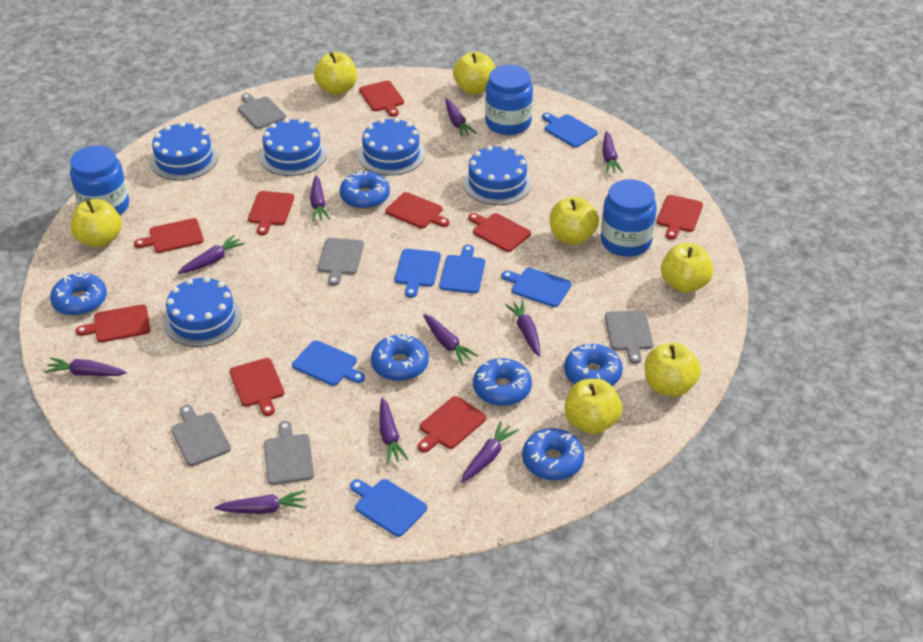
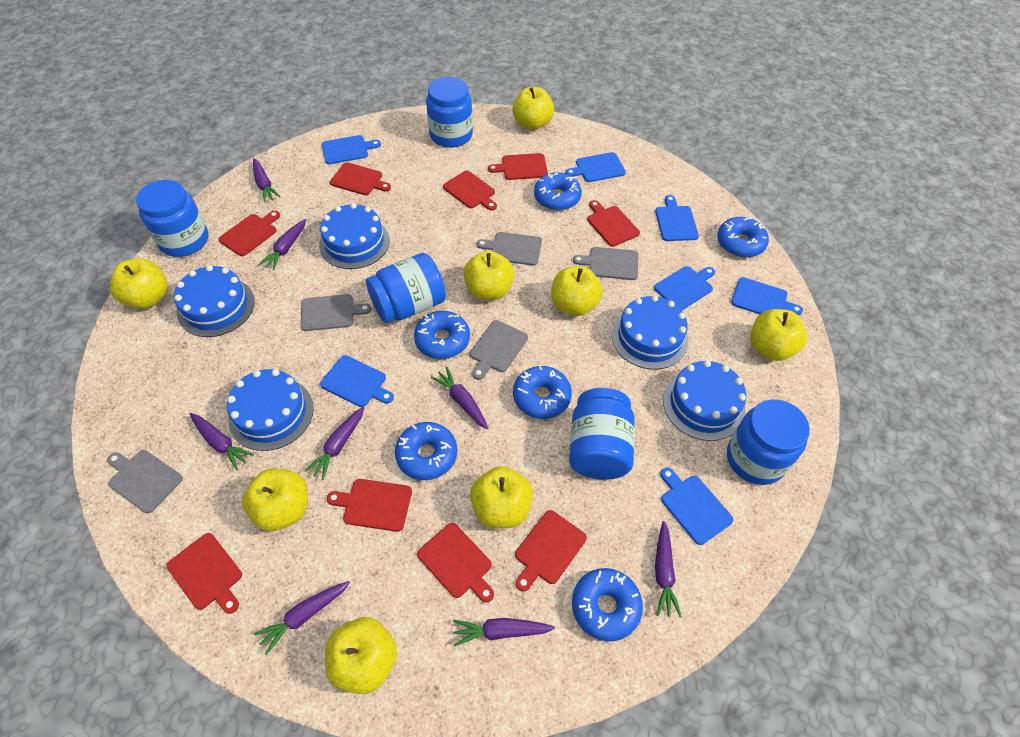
blue cutting board: [292,340,365,386] [350,479,427,537] [395,249,441,298] [439,245,485,293] [501,268,572,307] [542,113,598,148] = 6 -> [320,355,394,407] [321,135,381,164] [565,152,626,182] [654,266,715,310] [655,195,699,241] [660,468,733,545] [731,277,803,315] = 7
blue jar: [70,145,129,215] [485,65,533,135] [601,179,657,257] = 3 -> [136,180,208,257] [366,253,446,323] [426,77,473,148] [569,388,635,480] [727,399,810,485] = 5
purple carrot: [44,358,127,376] [178,235,245,274] [214,490,306,514] [310,175,330,222] [379,398,409,464] [423,314,478,365] [445,98,476,137] [461,421,518,483] [505,300,541,357] [602,131,623,173] = 10 -> [190,413,254,470] [253,158,281,202] [254,581,350,655] [258,219,306,270] [305,406,364,480] [431,367,488,429] [453,618,555,647] [655,521,682,617] = 8
yellow apple: [70,199,122,247] [314,52,357,95] [453,52,496,94] [550,197,599,245] [565,379,622,434] [645,343,701,397] [661,243,713,293] = 7 -> [110,258,168,309] [242,468,308,531] [325,617,397,694] [463,251,514,300] [470,466,533,528] [512,87,554,130] [551,266,603,316] [750,309,807,361] = 8

